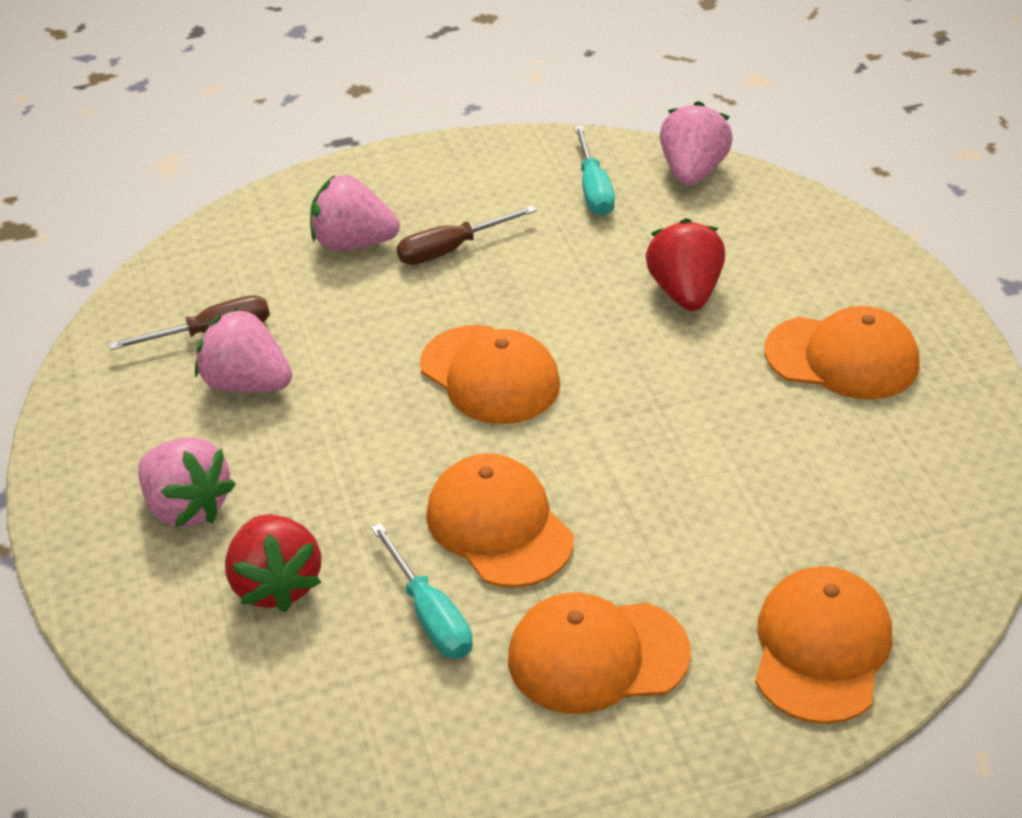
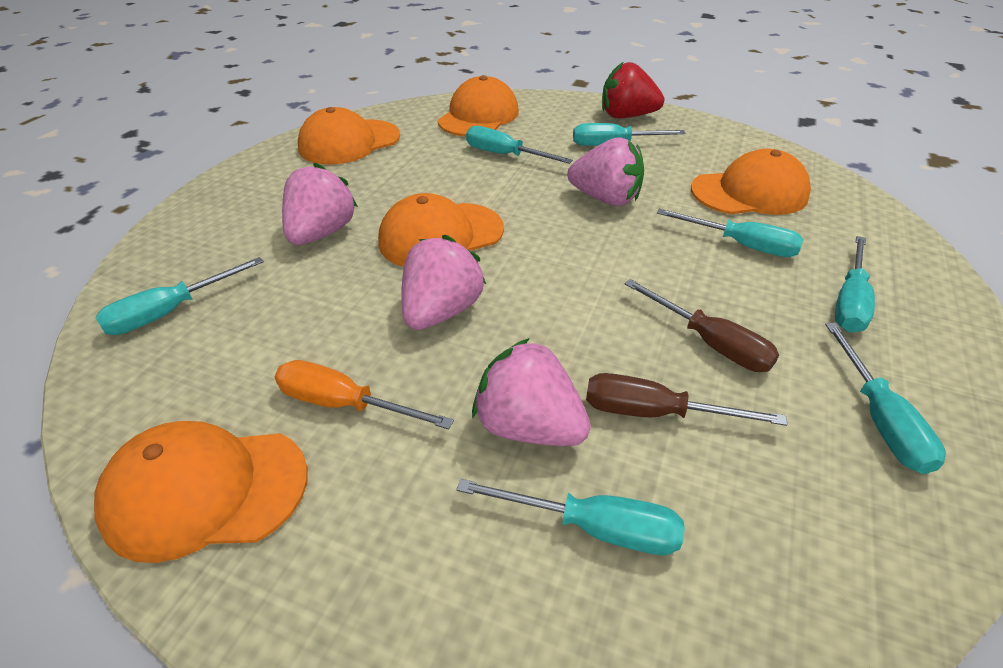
orange screwdriver: none = 0 -> [275,360,454,429] = 1
red strawberry: [225,514,321,612] [646,218,725,311] = 2 -> [602,62,664,118] = 1
turquoise screwdriver: [371,523,473,659] [574,126,615,216] = 2 -> [96,257,264,335] [456,479,685,555] [466,126,573,164] [573,123,686,146] [657,209,804,257] [825,323,946,474] [835,236,875,332] = 7

